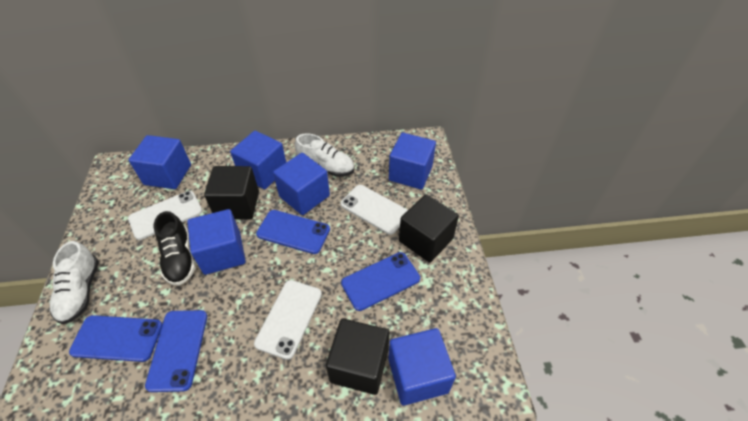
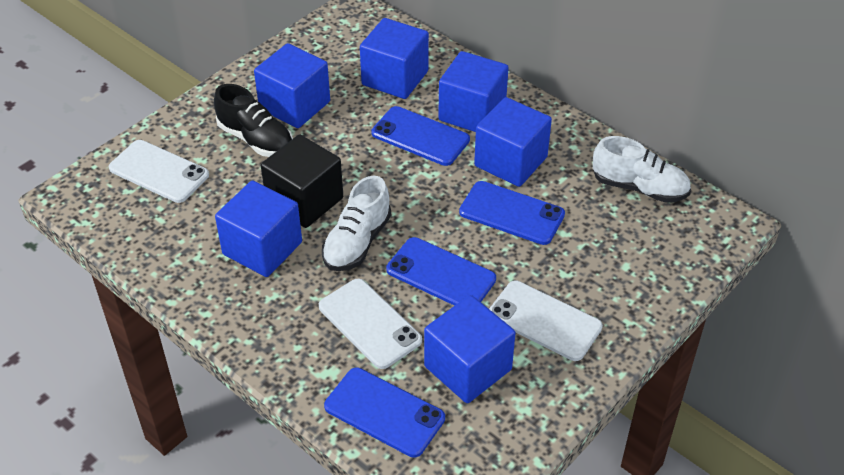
black cube: [204,166,259,219] [326,318,390,395] [399,194,459,263] = 3 -> [261,135,343,228] = 1

